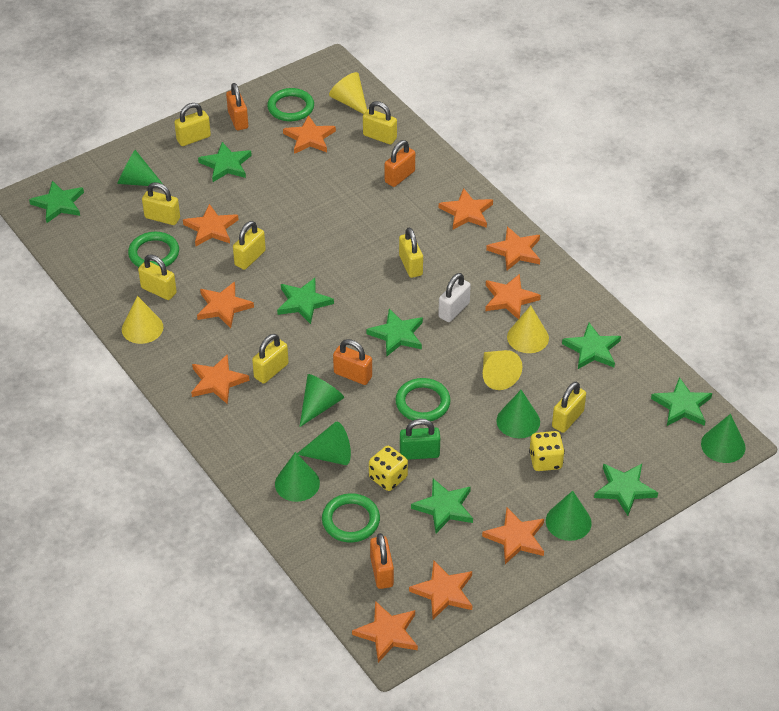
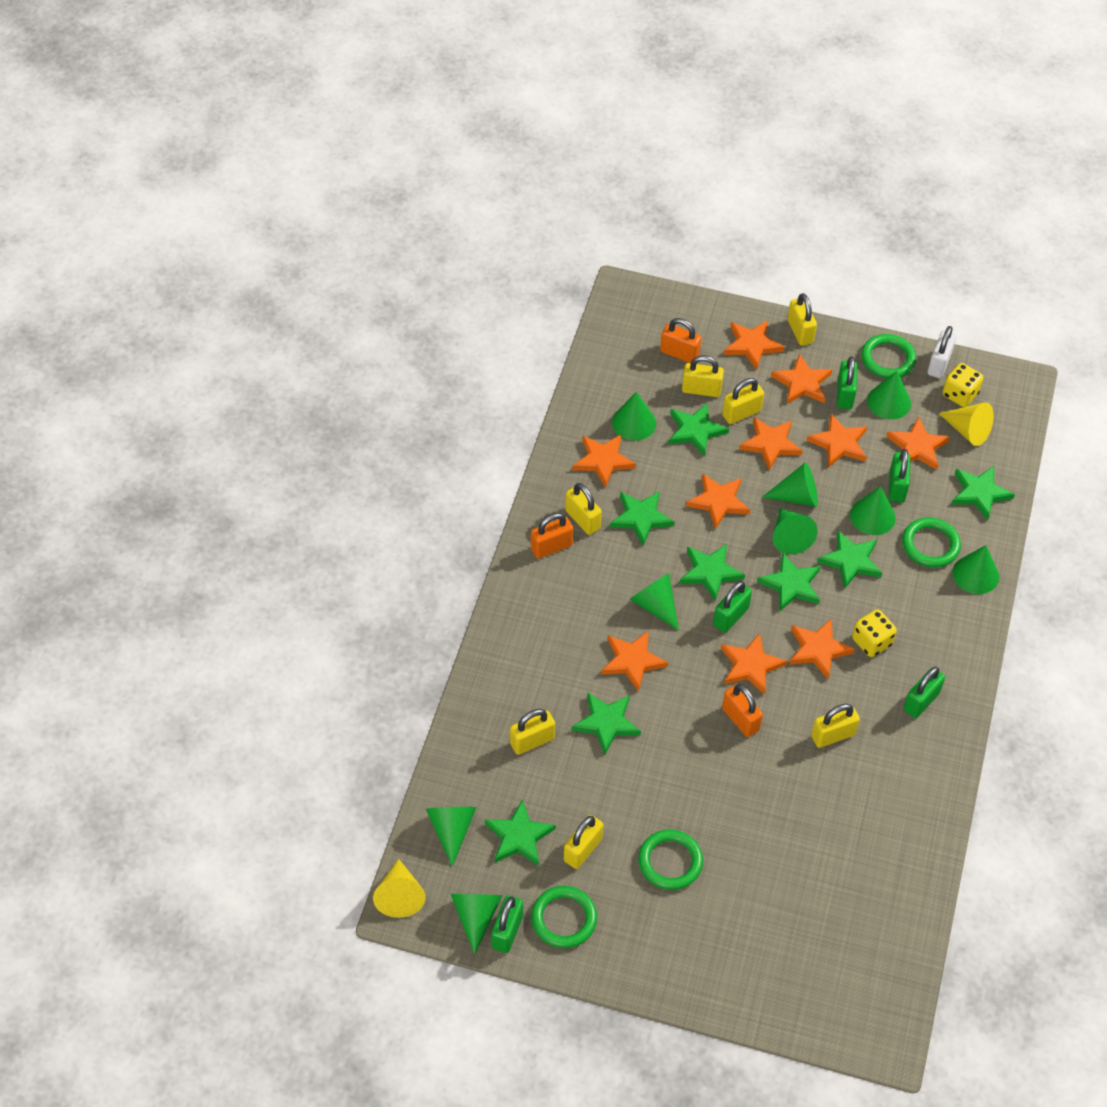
green cone: [117,150,163,186] [275,452,320,502] [297,422,351,465] [300,374,344,427] [496,390,540,438] [546,491,592,541] [701,414,746,463] = 7 -> [426,807,476,866] [451,894,503,955] [612,392,656,441] [630,573,679,631] [762,462,818,507] [773,508,818,555] [850,486,896,535] [867,371,911,420] [953,545,999,594] = 9
green padlock: [400,419,440,460] = 1 -> [491,895,523,953] [713,581,752,633] [837,356,857,409] [889,449,910,502] [903,667,945,718] = 5
orange padlock: [226,83,248,130] [333,339,372,385] [370,533,394,589] [385,140,415,187] = 4 -> [531,513,573,559] [660,318,701,363] [722,684,763,737] = 3
yellow cone: [122,296,164,344] [329,72,367,114] [483,350,522,390] [507,306,549,353] = 4 -> [373,859,426,918] [939,402,994,446] = 2
yellow padlock: [138,254,177,300] [142,182,180,225] [174,103,211,146] [233,221,266,270] [252,334,288,384] [363,101,397,145] [399,228,423,278] [552,382,586,433] = 8 -> [510,709,555,755] [564,815,603,869] [565,483,602,535] [682,355,724,397] [722,378,764,424] [787,293,817,346] [811,704,860,748] = 7

